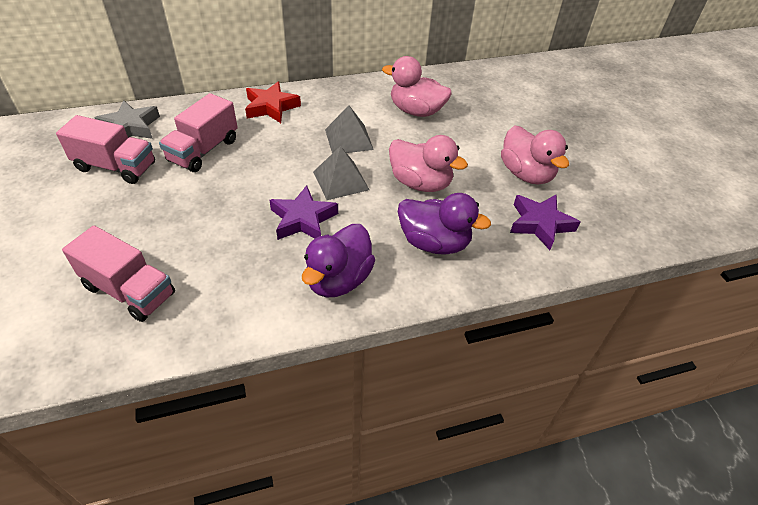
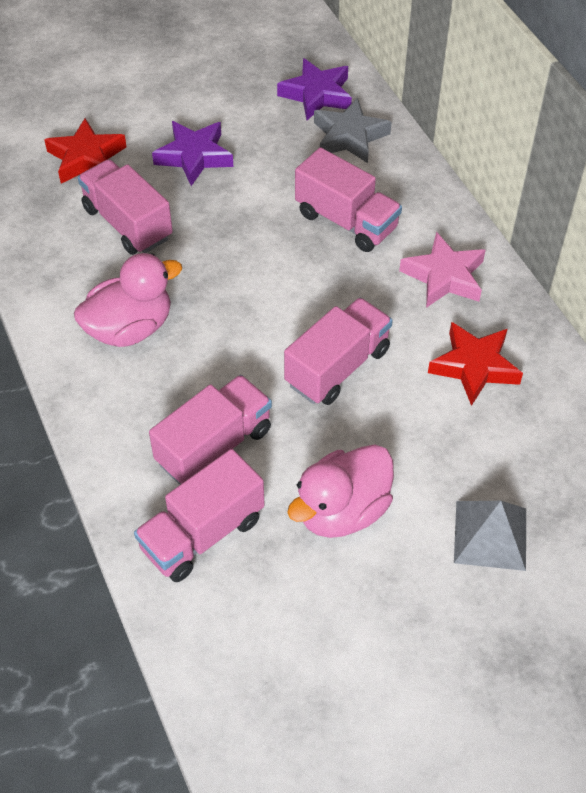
grey pyramid: [313,146,370,200] [325,105,374,153] = 2 -> [454,501,526,571] = 1
pink duck: [382,56,452,117] [389,135,468,192] [501,125,569,185] = 3 -> [74,253,182,347] [287,444,394,538] = 2
pink star: none = 0 -> [399,232,486,308] = 1
pink truck: [56,115,155,184] [62,225,175,322] [159,93,238,172] = 3 -> [78,159,173,255] [134,449,265,582] [149,375,272,485] [284,298,393,405] [295,147,402,252] = 5
purple duck: [302,224,375,297] [398,193,491,255] = 2 -> none = 0
red star: [245,81,301,123] = 1 -> [44,118,127,184] [428,322,523,406] = 2

